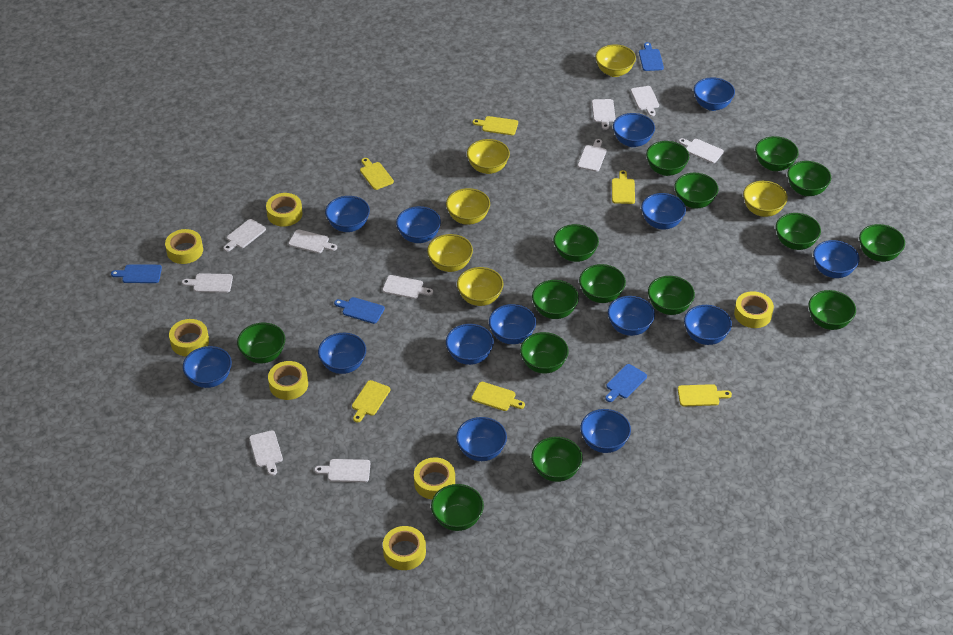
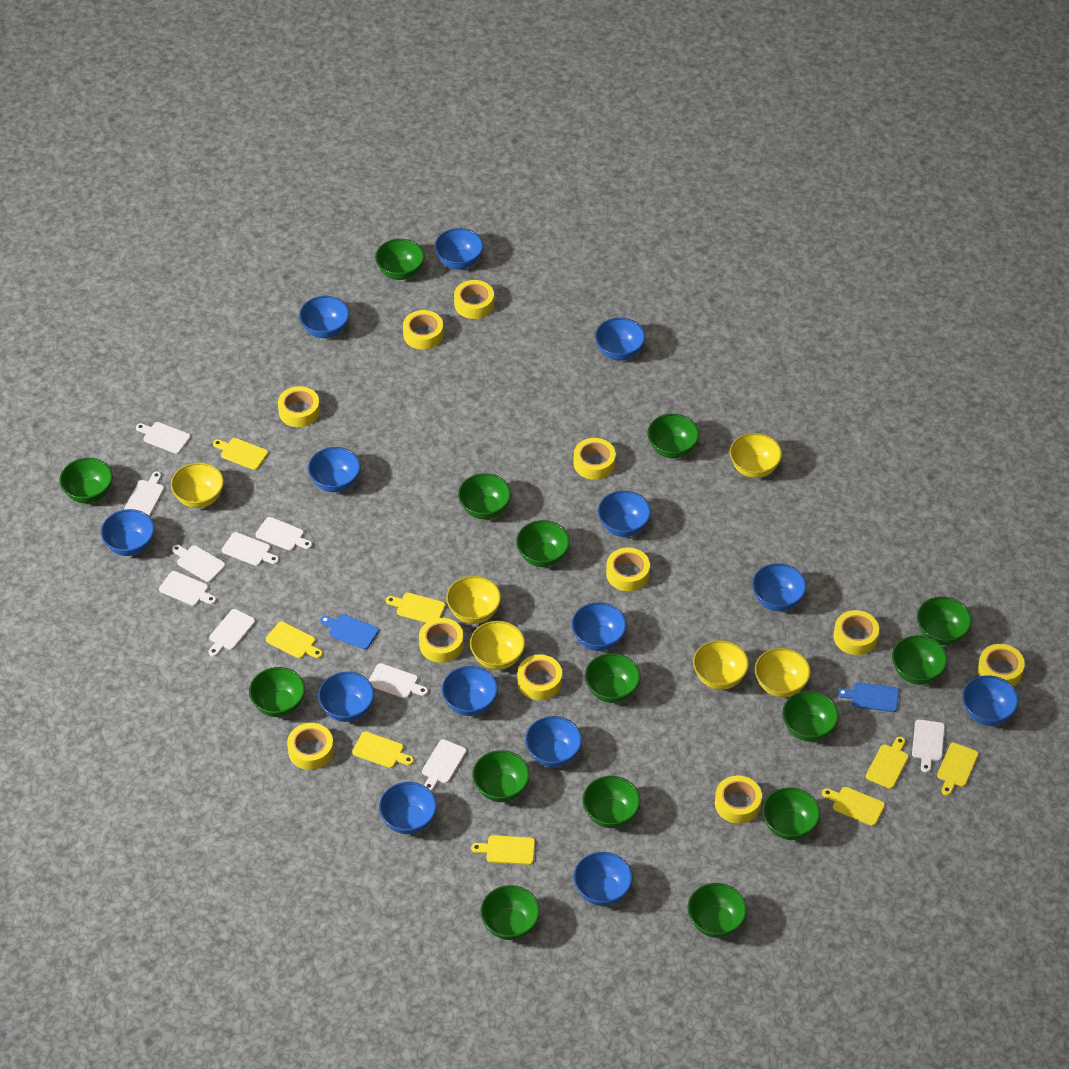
blue cutting board: [111,265,162,283] [334,297,385,324] [605,364,647,402] [639,42,664,71] = 4 -> [320,614,379,650] [837,682,899,712] = 2
yellow cutting board: [352,380,390,423] [360,158,394,190] [472,116,518,135] [472,382,525,411] [612,170,635,204] [678,384,732,406] = 6 -> [213,438,268,470] [266,621,323,659] [352,731,414,768] [386,593,446,623] [471,835,535,865] [822,787,885,826] [866,737,909,789] [937,743,978,795] = 8
yellow tape: [165,229,203,264] [169,319,209,356] [266,193,303,227] [268,361,308,400] [383,526,426,570] [414,457,455,499] [734,291,774,328] = 7 -> [278,386,320,427] [287,723,334,770] [403,310,444,350] [419,618,464,663] [454,280,494,319] [517,654,562,700] [574,438,616,480] [606,548,650,591] [715,776,762,824] [834,610,879,655] [978,644,1025,687] = 11

